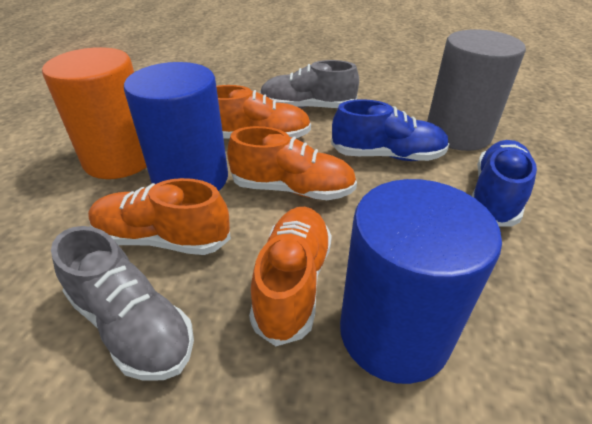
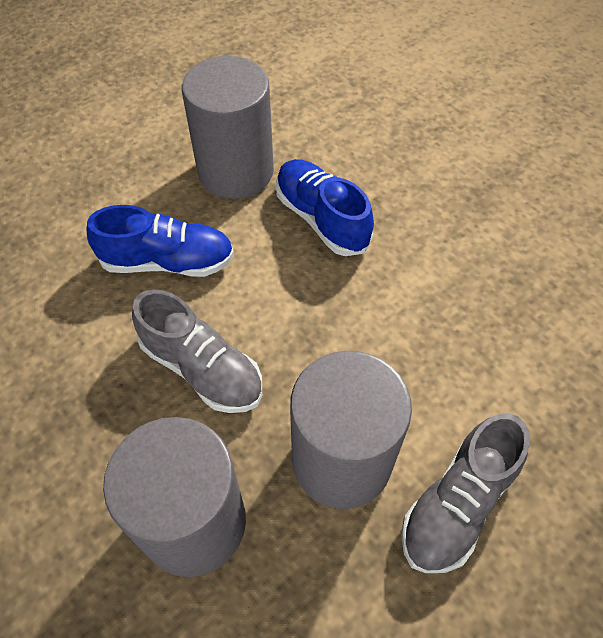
blue cylinder: [124,62,228,191] [340,179,502,384] = 2 -> none = 0
grey cylinder: [427,29,526,151] = 1 -> [103,417,246,577] [182,56,274,199] [290,351,412,509] = 3
orange cylinder: [42,47,147,179] = 1 -> none = 0
orange shoe: [88,178,231,255] [216,85,311,139] [227,126,357,200] [249,207,332,346] = 4 -> none = 0

